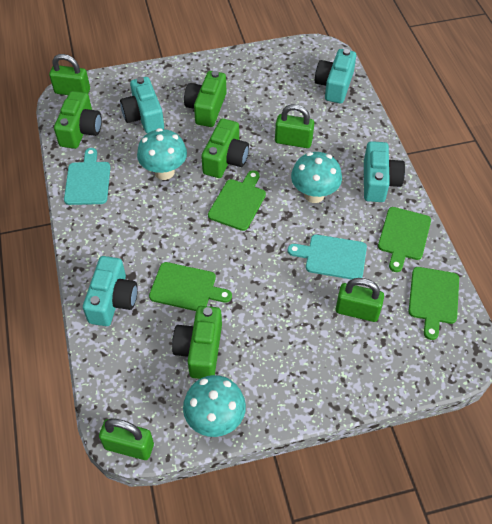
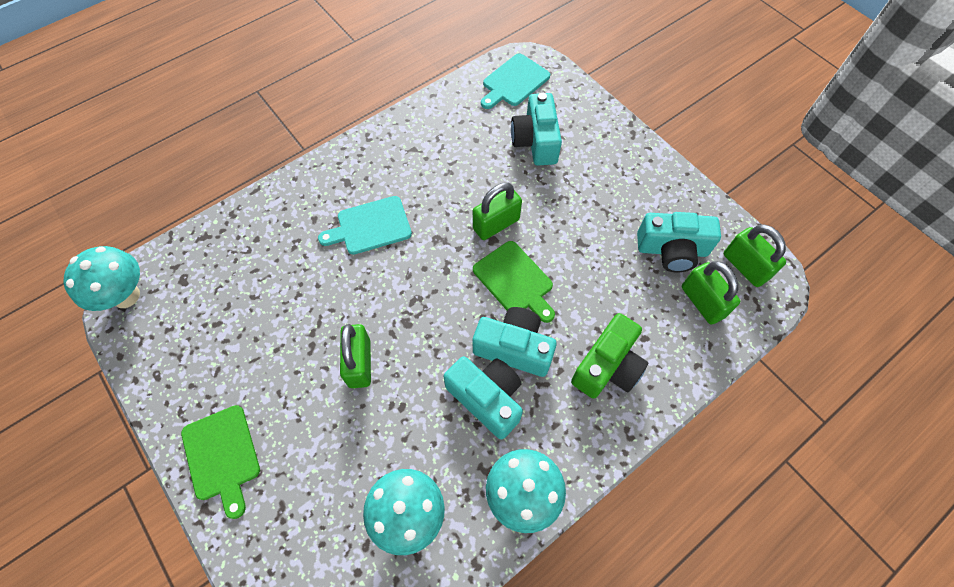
green camera: [54,91,102,149] [172,306,222,379] [184,71,227,127] [201,118,249,178] = 4 -> [571,313,648,398] = 1
green cutting board: [149,262,232,311] [208,170,266,231] [378,207,431,272] [409,267,459,340] = 4 -> [181,405,260,519] [473,241,555,323] = 2

